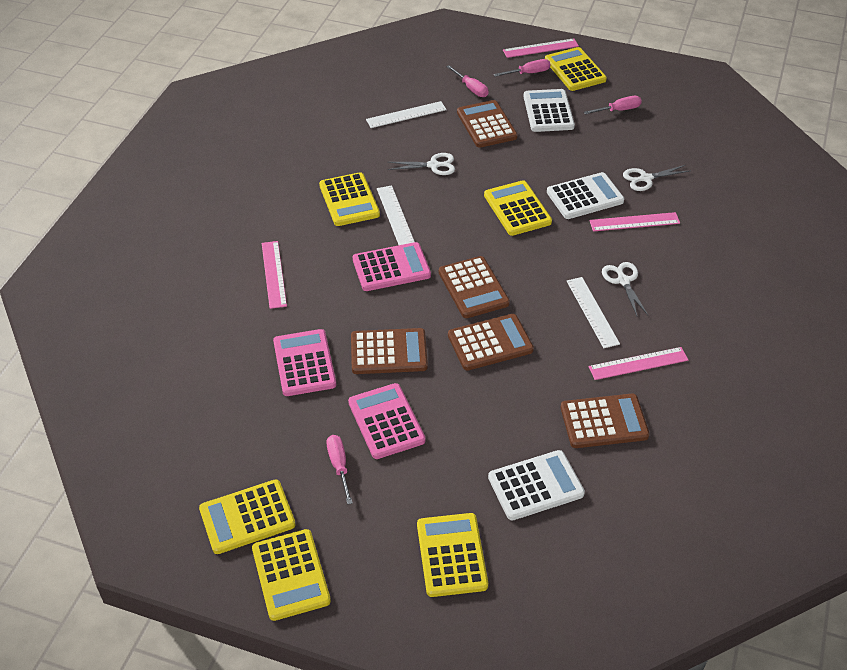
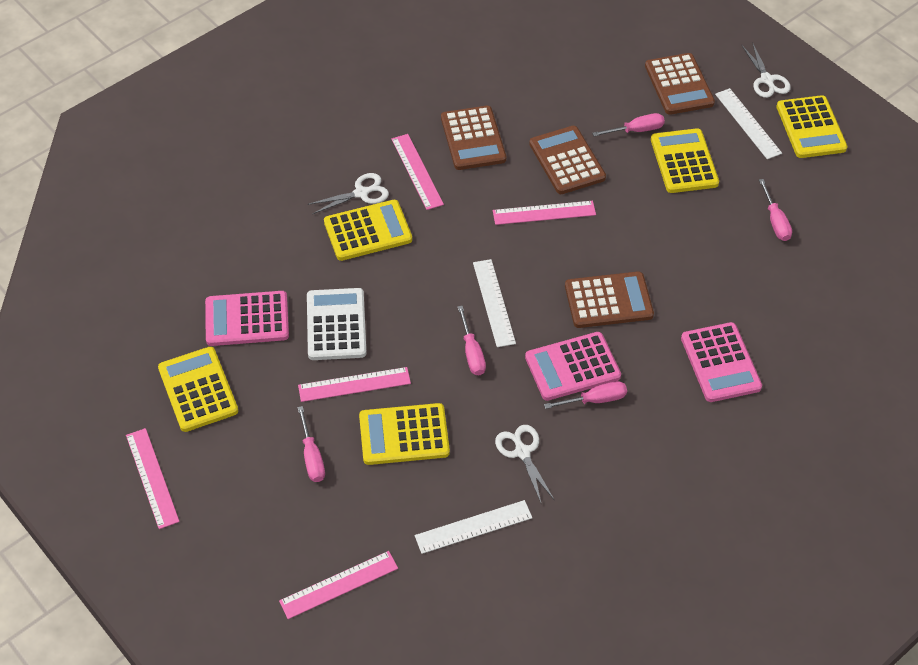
brown calculator: [351,328,428,374] [439,256,510,318] [448,314,534,371] [457,100,518,148] [561,394,650,448] = 5 -> [441,106,506,170] [529,126,606,194] [565,271,654,328] [645,53,715,115] = 4
pink ruler: [262,241,287,309] [503,38,579,58] [589,212,680,232] [589,347,688,380] = 4 -> [126,428,180,529] [279,551,398,619] [298,367,411,402] [391,134,444,210] [493,201,596,225] = 5
pink screwdriver: [326,435,353,505] [446,65,488,97] [494,59,550,77] [584,96,642,114] = 4 -> [297,406,325,482] [457,306,486,375] [544,381,627,409] [592,113,665,137] [759,179,792,241] = 5
white calculator: [488,450,585,520] [523,89,575,132] [547,172,624,219] = 3 -> [307,288,366,360] = 1
yellow calculator: [199,479,296,554] [252,529,331,621] [319,172,380,226] [417,513,488,597] [484,180,552,236] [545,47,607,91] = 6 -> [158,347,238,432] [324,200,412,261] [359,403,450,465] [651,128,719,193] [776,95,847,158] = 5

